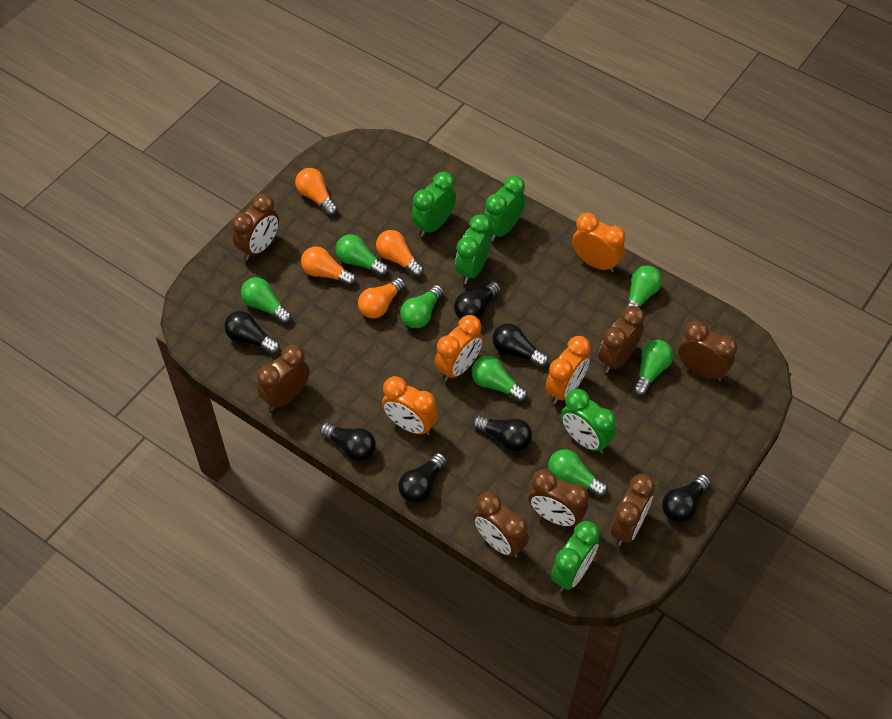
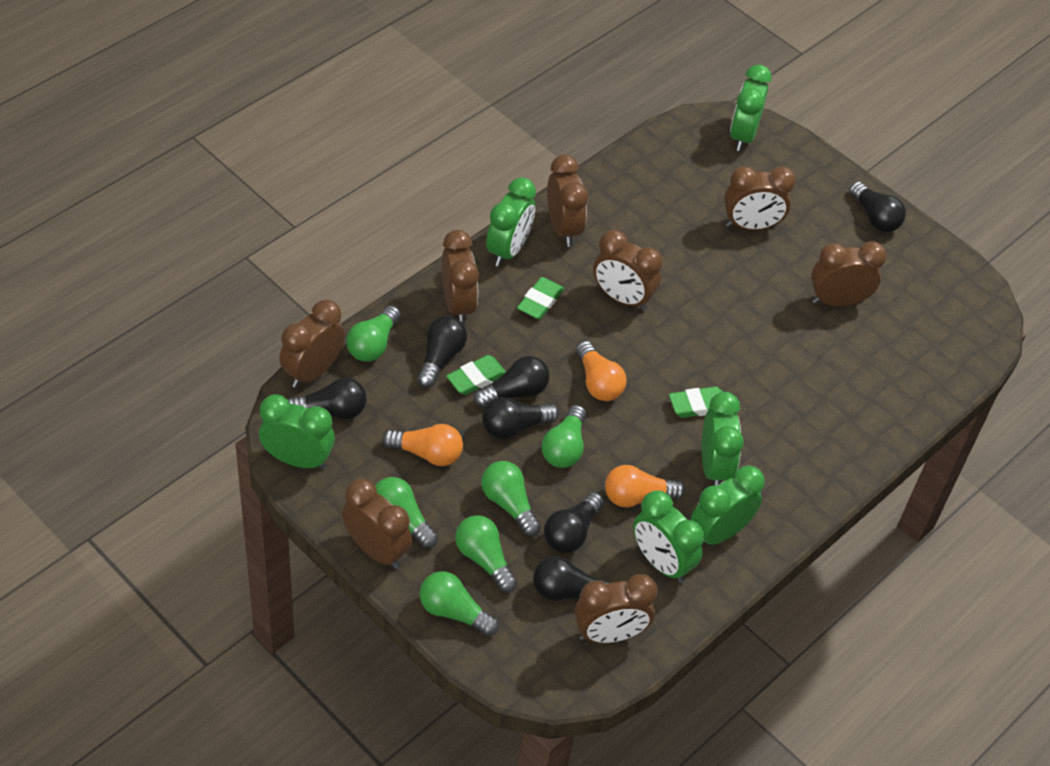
brown clock: [232,194,279,260] [257,345,310,411] [473,492,529,558] [528,469,589,527] [598,306,645,373] [610,474,655,546] [678,321,737,381] = 7 -> [280,300,345,388] [342,479,412,569] [442,230,479,324] [547,155,588,247] [575,574,658,643] [593,230,662,310] [724,166,796,230] [811,241,887,306] = 8
green clock: [411,172,456,237] [455,214,491,284] [484,175,526,241] [551,521,600,592] [561,389,616,454] = 5 -> [259,394,335,469] [486,177,536,267] [633,491,704,583] [691,465,765,547] [702,392,744,486] [730,64,772,151] = 6
green eraser: none = 0 -> [446,355,506,395] [517,277,564,319] [669,386,723,418] = 3
green light bulb: [241,277,292,324] [336,234,389,276] [401,285,444,328] [472,356,528,402] [548,449,608,497] [623,265,662,311] [633,340,673,396] = 7 -> [346,305,401,362] [375,477,438,548] [420,571,499,636] [455,515,517,592] [481,461,541,536] [542,405,586,468] = 6
orange clock: [382,376,438,436] [435,315,483,381] [545,336,591,404] [572,213,625,272] = 4 -> none = 0
orange light bulb: [295,168,338,216] [301,246,356,286] [358,277,406,318] [376,230,424,277] = 4 -> [382,424,463,466] [576,341,627,401] [605,465,685,508] = 3

